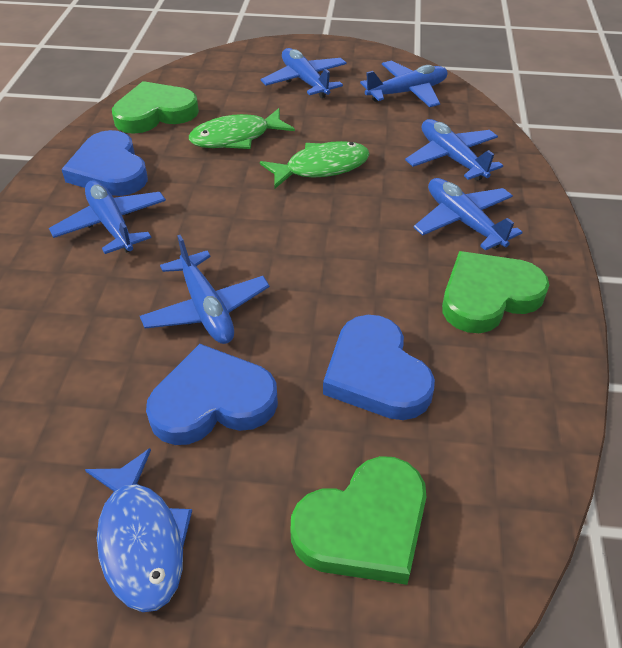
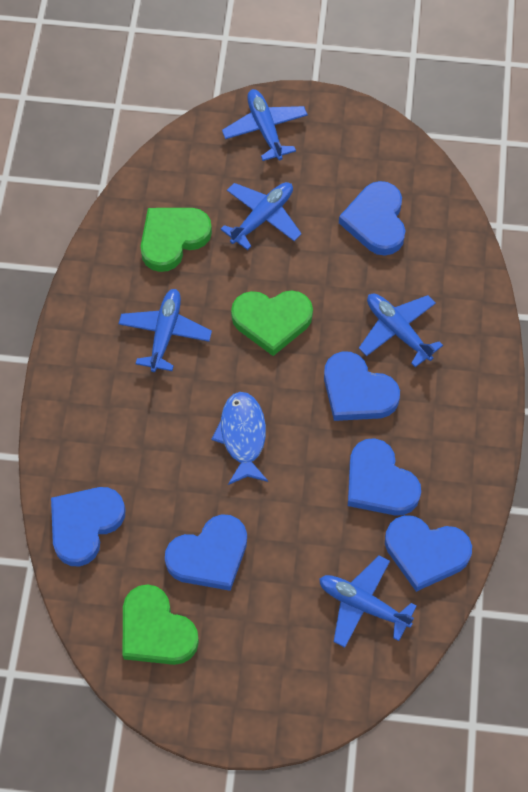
blue heart: [61,130,148,196] [146,344,278,445] [323,315,435,420] = 3 -> [51,487,125,566] [165,514,247,591] [324,351,400,421] [339,181,405,256] [348,438,421,516] [385,515,472,592] = 6
blue plane: [49,180,166,254] [140,235,270,344] [261,48,347,98] [360,60,448,107] [405,119,503,181] [414,178,523,251] = 6 -> [119,289,212,372] [220,182,302,250] [222,89,308,161] [319,556,417,648] [359,294,443,367] = 5
green fish: [189,108,295,149] [260,141,370,189] = 2 -> none = 0

